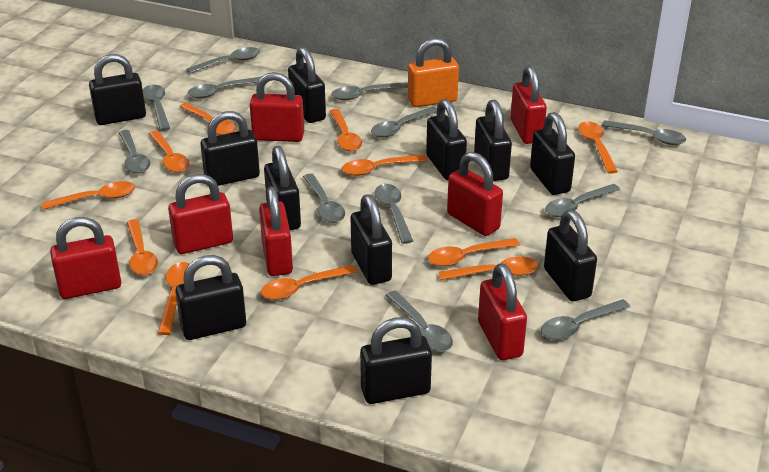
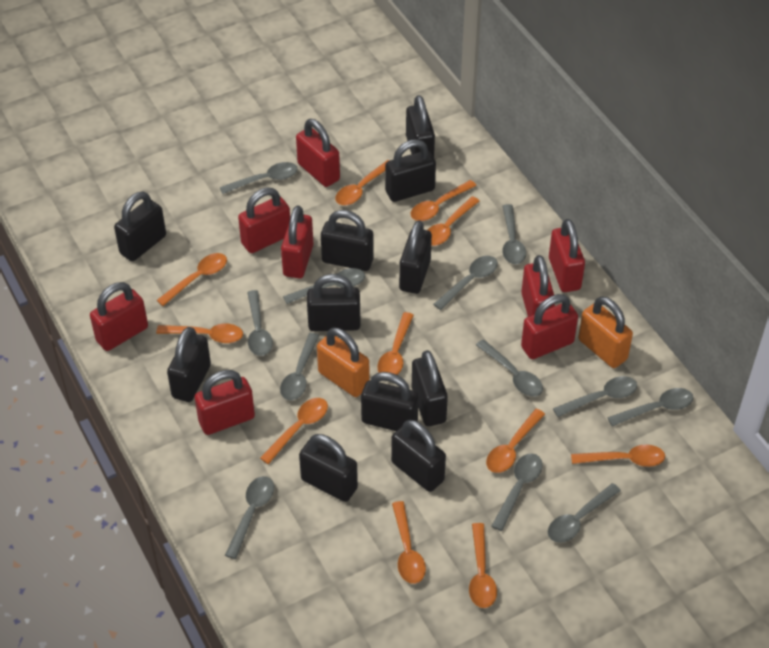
orange padlock: [408,38,459,107] = 1 -> [317,328,370,397] [578,296,633,368] = 2
red padlock: [50,217,121,299] [168,174,233,254] [250,72,304,142] [259,186,293,276] [447,152,503,236] [478,263,527,360] [511,65,547,144] = 7 -> [90,282,148,351] [195,370,255,435] [238,188,290,253] [281,205,313,278] [296,119,340,187] [521,255,555,317] [521,294,578,359] [549,219,585,292] = 8

